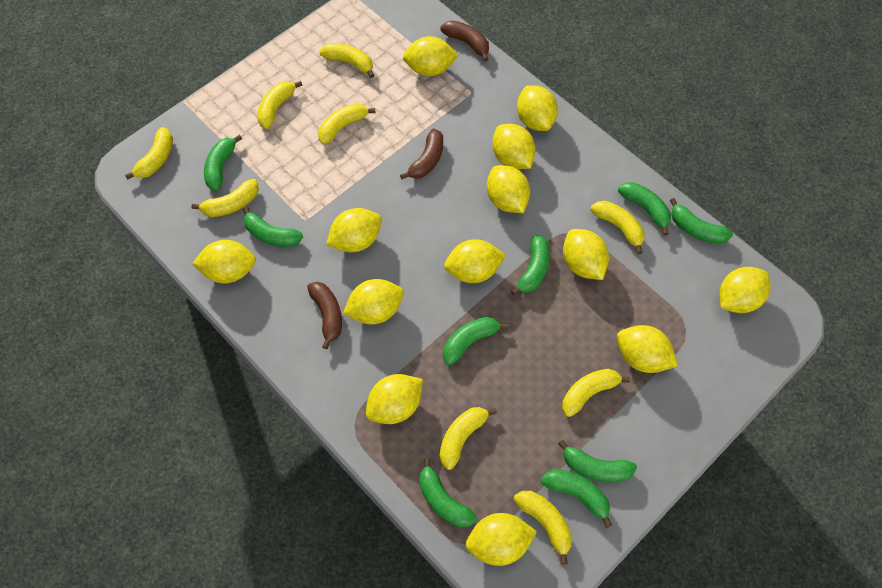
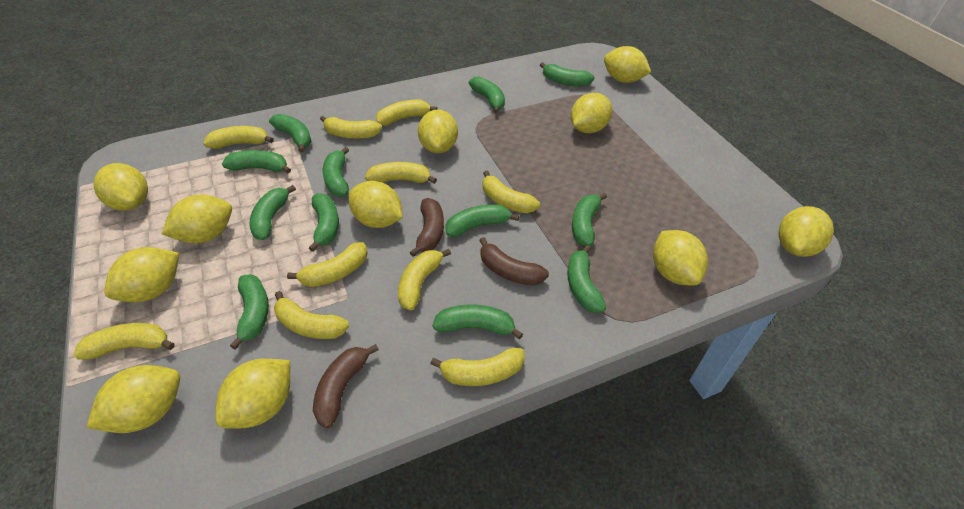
green banana: [204,134,242,191] [243,206,303,247] [419,458,477,528] [443,317,508,365] [511,235,550,296] [541,469,612,528] [558,440,637,482] [618,182,671,235] [670,198,733,244] = 9 -> [222,150,291,173] [230,274,269,350] [249,185,296,240] [269,114,311,153] [309,193,339,252] [323,147,349,197] [432,305,523,340] [445,205,519,237] [469,76,505,113] [540,62,595,86] [567,245,606,313] [572,193,607,246] = 12
yellow banana: [125,127,173,180] [191,179,259,217] [257,81,302,129] [318,103,375,144] [319,43,375,78] [440,407,497,470] [514,491,572,564] [562,369,630,417] [591,201,644,254] = 9 -> [73,323,174,359] [203,126,274,149] [274,291,349,339] [287,242,368,287] [320,116,382,139] [365,162,437,184] [376,100,437,126] [398,249,451,310] [430,348,525,386] [483,171,540,213] = 10
yellow lemon: [192,240,256,283] [326,208,382,252] [343,279,404,324] [366,374,423,424] [403,36,459,76] [444,239,506,283] [465,513,537,566] [487,165,530,213] [492,124,536,169] [517,85,558,131] [563,229,609,280] [617,325,678,373] [719,267,771,313] = 13 -> [86,365,180,433] [93,163,148,211] [104,247,179,302] [162,194,232,243] [215,359,290,429] [348,181,403,228] [418,109,458,153] [571,93,612,133] [604,46,651,83] [653,230,708,286] [778,206,834,257] = 11

